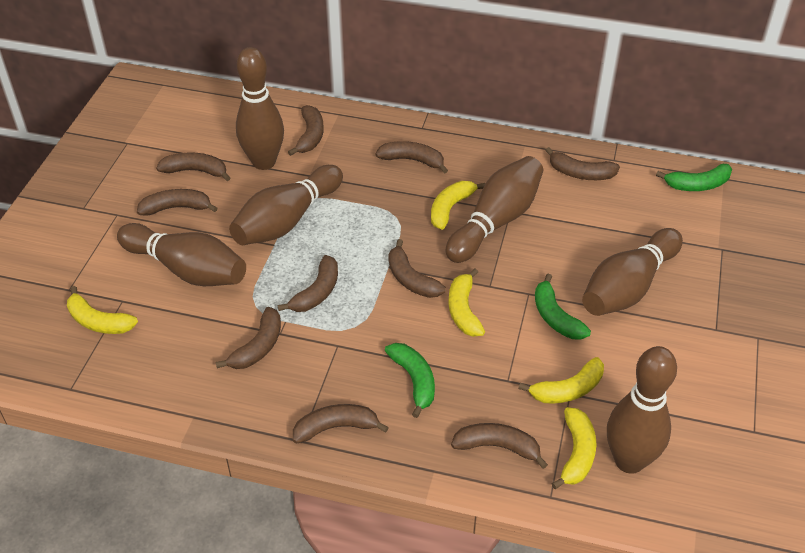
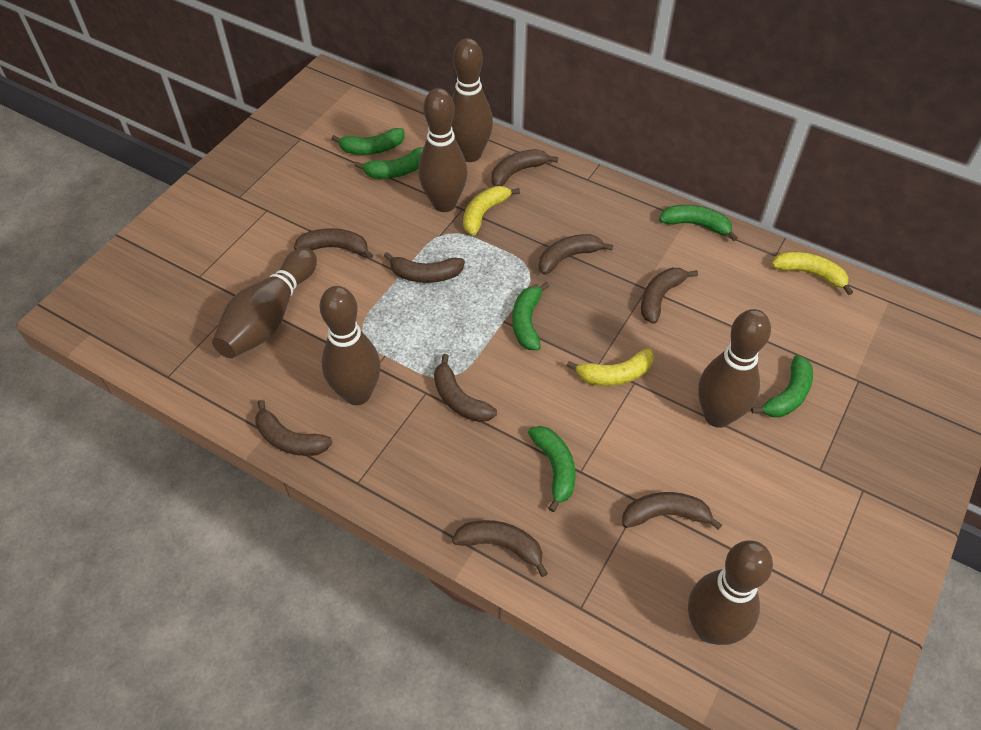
brown banana: [137,189,218,216] [156,153,230,181] [216,307,281,369] [277,255,338,312] [288,105,324,156] [293,404,389,444] [376,141,448,174] [389,239,446,298] [451,423,548,469] [545,147,620,180] = 10 -> [255,400,333,456] [294,228,373,259] [384,252,465,283] [434,354,497,422] [452,520,548,577] [492,149,558,186] [539,234,613,275] [622,492,722,530] [641,268,698,324] = 9
green banana: [385,343,435,418] [535,274,591,340] [656,164,732,191] = 3 -> [331,128,405,155] [354,147,424,179] [512,282,549,350] [528,426,576,512] [659,205,738,241] [751,355,813,417] = 6
yellow banana: [67,286,138,334] [431,181,485,230] [448,269,485,337] [518,357,604,404] [551,407,596,489] = 5 -> [463,186,520,236] [567,348,654,386] [772,251,853,295] = 3

